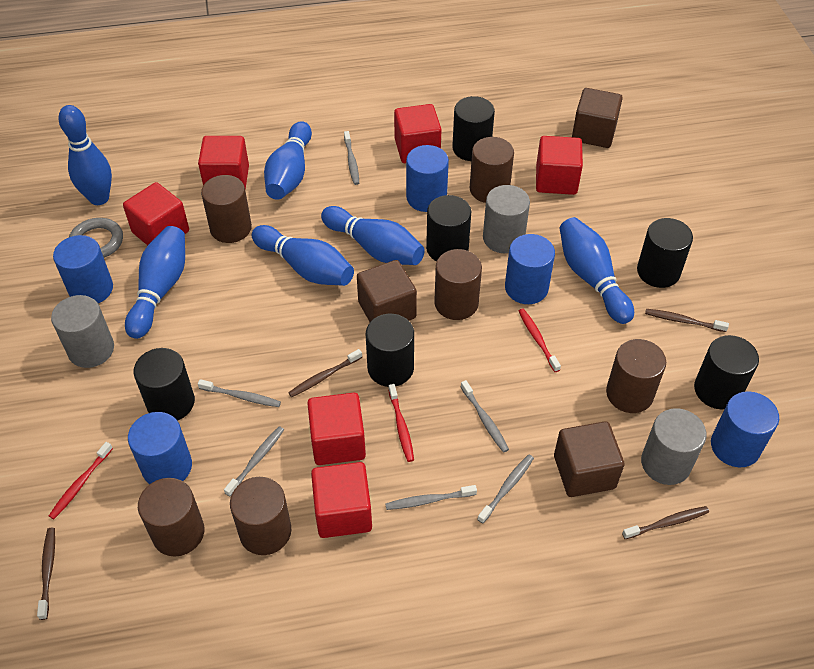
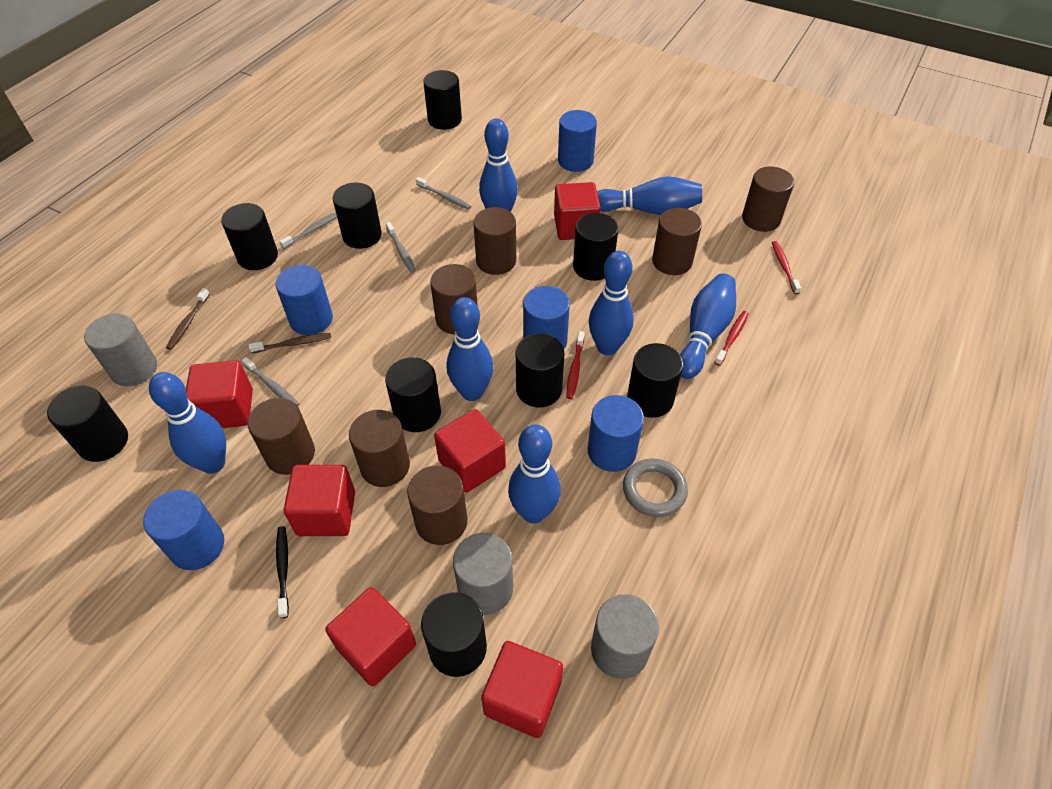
black cylinder: [133,348,195,421] [366,314,414,387] [426,195,471,261] [452,96,495,161] [637,218,693,288] [694,335,759,409] = 6 -> [47,386,128,462] [221,203,278,270] [333,183,382,249] [385,357,441,432] [421,592,487,677] [423,70,462,130] [516,334,564,407] [573,213,618,281] [627,343,683,418] = 9
black toothbrush: none = 0 -> [276,526,289,618] = 1
blue bowling pin: [58,105,112,205] [125,226,185,339] [252,225,354,286] [264,121,312,200] [321,206,425,265] [560,217,634,324] = 6 -> [149,372,226,474] [447,297,493,401] [479,119,518,212] [508,424,561,524] [589,251,634,355] [597,176,702,215] [680,273,736,379] = 7
brown cube: [357,260,417,322] [554,421,625,497] [572,88,623,148] = 3 -> none = 0
brown cylinder: [138,478,204,556] [201,175,252,243] [230,477,292,555] [434,249,482,320] [470,137,514,203] [606,339,666,413] = 6 -> [247,398,315,475] [349,410,410,487] [407,465,467,545] [430,264,478,334] [473,207,516,275] [652,208,702,275] [742,167,794,232] = 7
brown toothbrush: [37,528,55,620] [288,349,362,397] [622,506,709,539] [645,309,729,332] = 4 -> [166,288,210,350] [249,333,331,353] = 2
grey toothbrush: [198,379,281,407] [224,426,284,497] [344,131,359,185] [385,485,477,510] [461,380,509,453] [477,455,534,524] = 6 -> [242,357,299,406] [279,212,337,249] [386,222,416,273] [416,177,471,210] = 4

